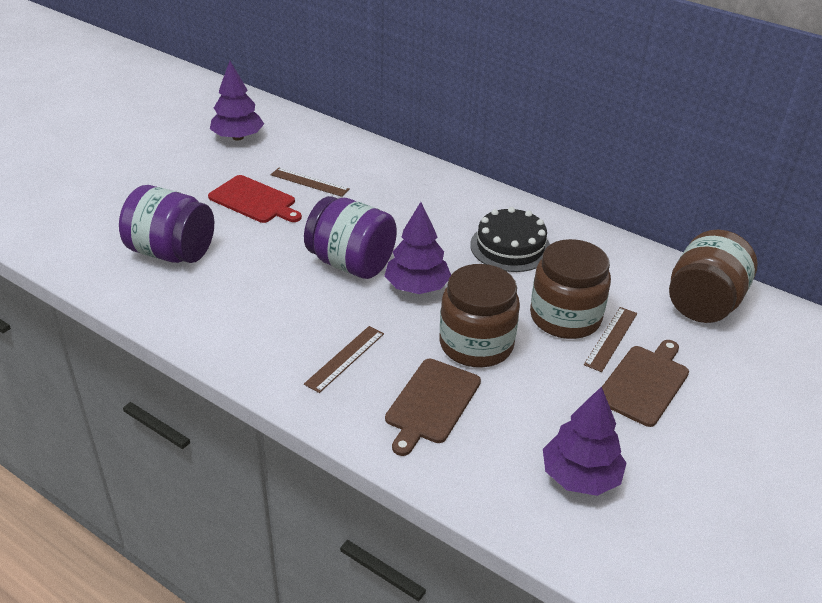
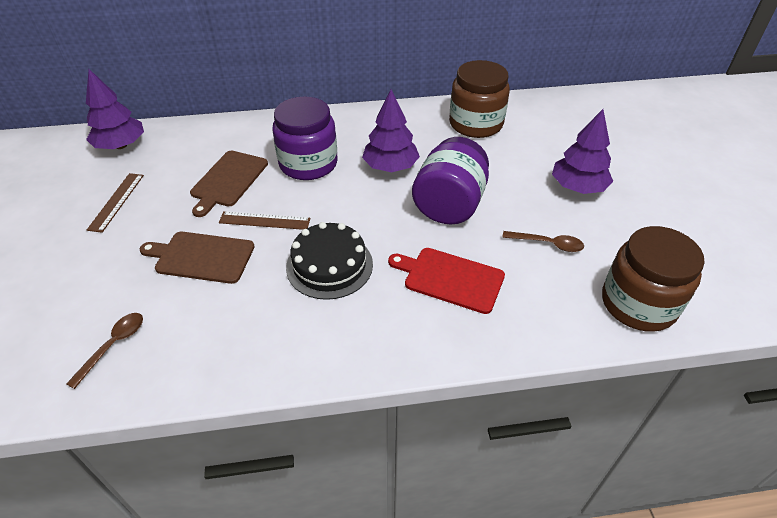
brown jar: [439,264,520,368] [530,239,611,339] [669,230,757,323] = 3 -> [449,60,510,138] [602,226,705,332] = 2
brown ruler: [271,168,350,197] [304,326,384,393] [584,307,637,372] = 3 -> [87,173,144,233] [219,211,311,230] = 2
brown spoon: none = 0 -> [66,313,143,389] [502,231,584,252] = 2

